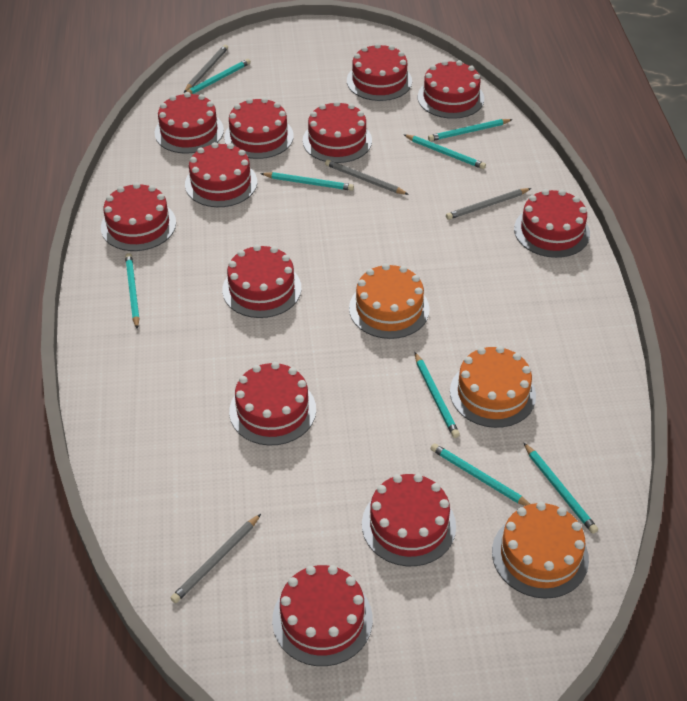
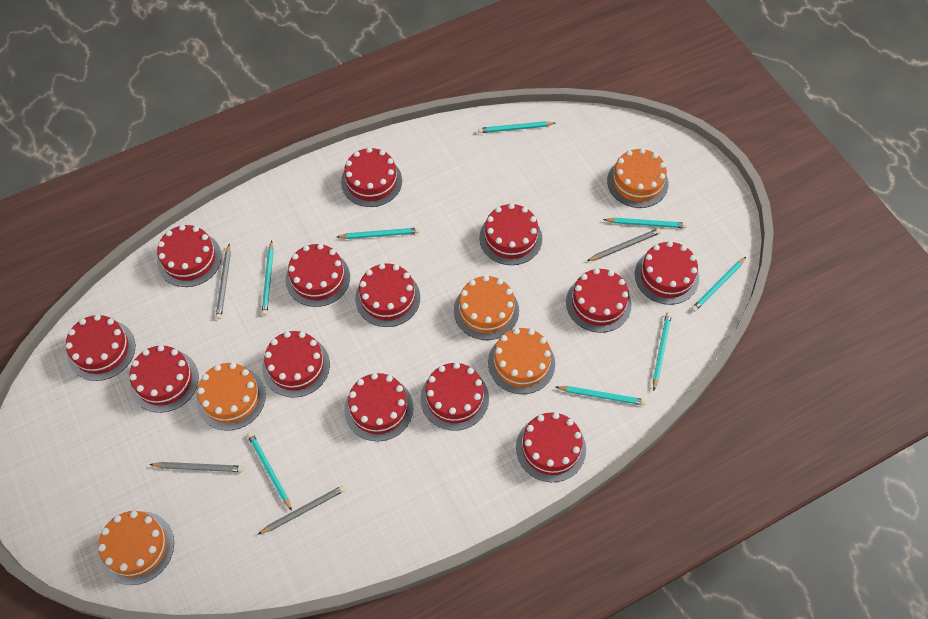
orange cake: [349,264,430,339] [450,346,536,428] [492,502,589,599] = 3 -> [98,511,174,585] [197,363,266,431] [454,275,519,340] [488,328,555,394] [607,148,668,208] = 5
red cake: [101,182,176,251] [155,92,224,154] [185,142,257,207] [222,245,301,318] [224,97,294,159] [229,362,316,445] [272,565,373,666] [303,101,372,163] [347,43,412,101] [362,474,456,566] [418,60,484,119] [514,189,590,258] = 12 -> [66,314,136,381] [129,345,199,413] [157,225,222,287] [262,331,330,398] [286,244,350,307] [341,147,402,207] [344,373,413,441] [355,263,420,327] [421,362,489,431] [479,203,542,265] [516,412,586,482] [566,268,632,333] [635,241,699,305] = 13

